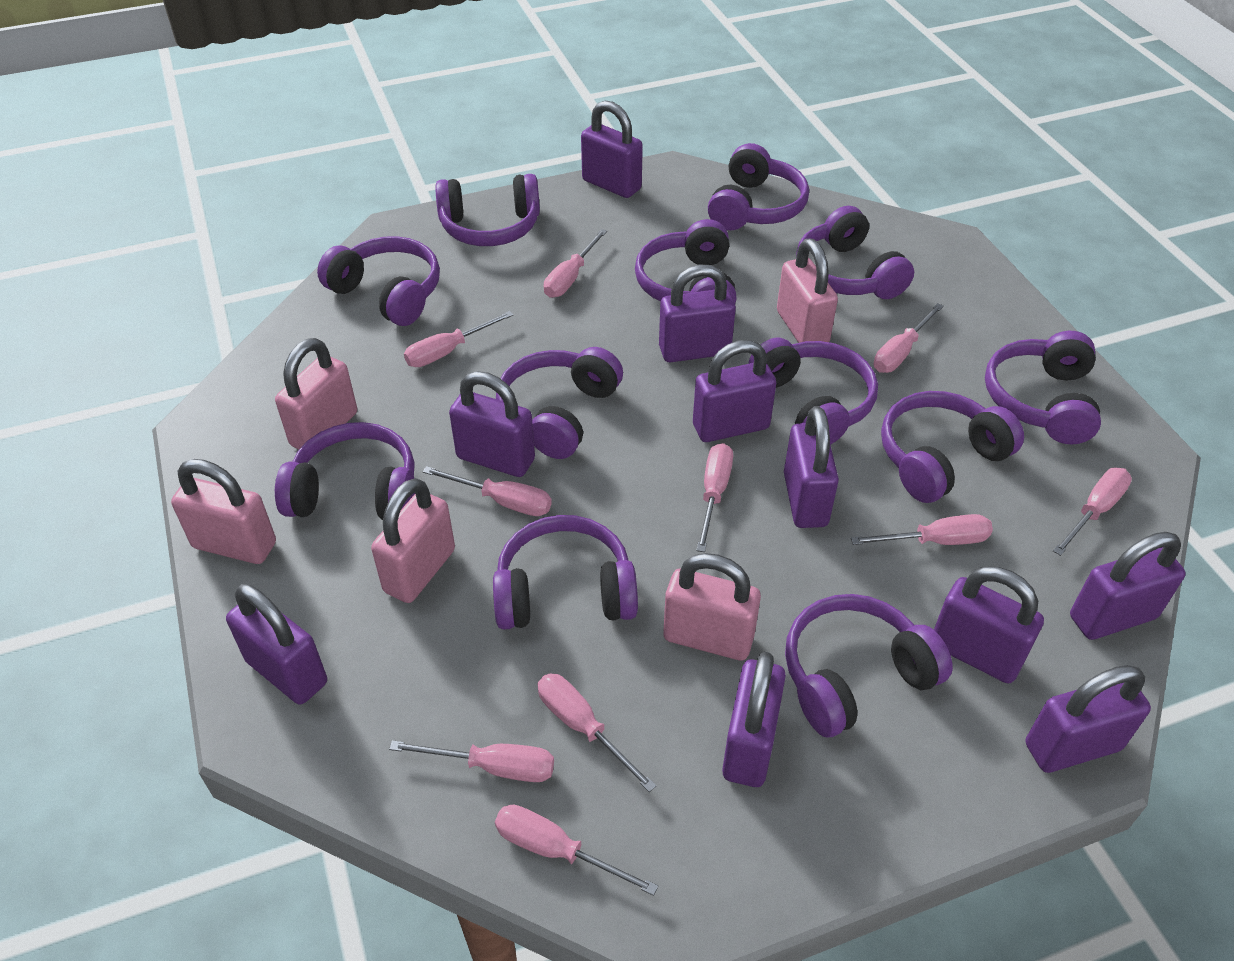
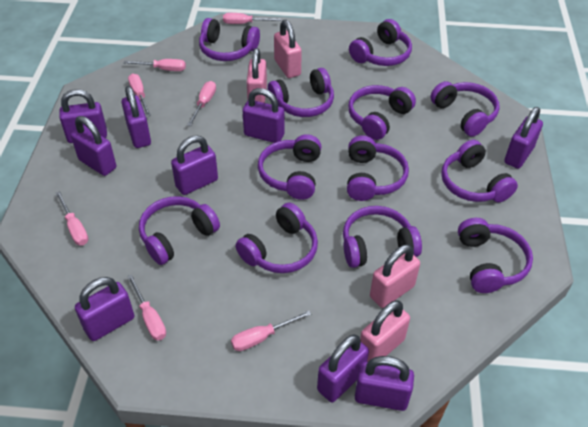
pink padlock: [171,459,276,564] [275,338,357,450] [371,478,455,603] [663,553,761,660] [777,239,838,343] = 5 -> [247,48,267,103] [274,20,302,78] [360,300,410,362] [370,245,420,308] = 4
pink screwdriver: [389,740,554,782] [404,311,514,367] [423,466,552,516] [495,804,658,896] [537,673,656,792] [544,229,607,298] [696,443,733,552] [851,514,993,545] [874,303,944,373] [1053,468,1132,556] = 10 -> [56,191,88,245] [124,59,186,71] [127,274,166,340] [128,74,151,117] [187,81,216,126] [223,13,281,24] [231,311,311,351] = 7
purple padlock: [226,584,327,704] [449,371,535,477] [581,101,643,198] [659,265,736,362] [693,340,776,442] [722,652,786,787] [784,406,839,528] [934,566,1044,683] [1026,665,1151,773] [1070,532,1186,640] = 10 -> [59,89,107,143] [71,116,116,176] [75,277,134,341] [121,86,151,148] [171,135,218,195] [243,88,284,143] [317,335,369,402] [355,356,414,411] [504,107,543,169] = 9

